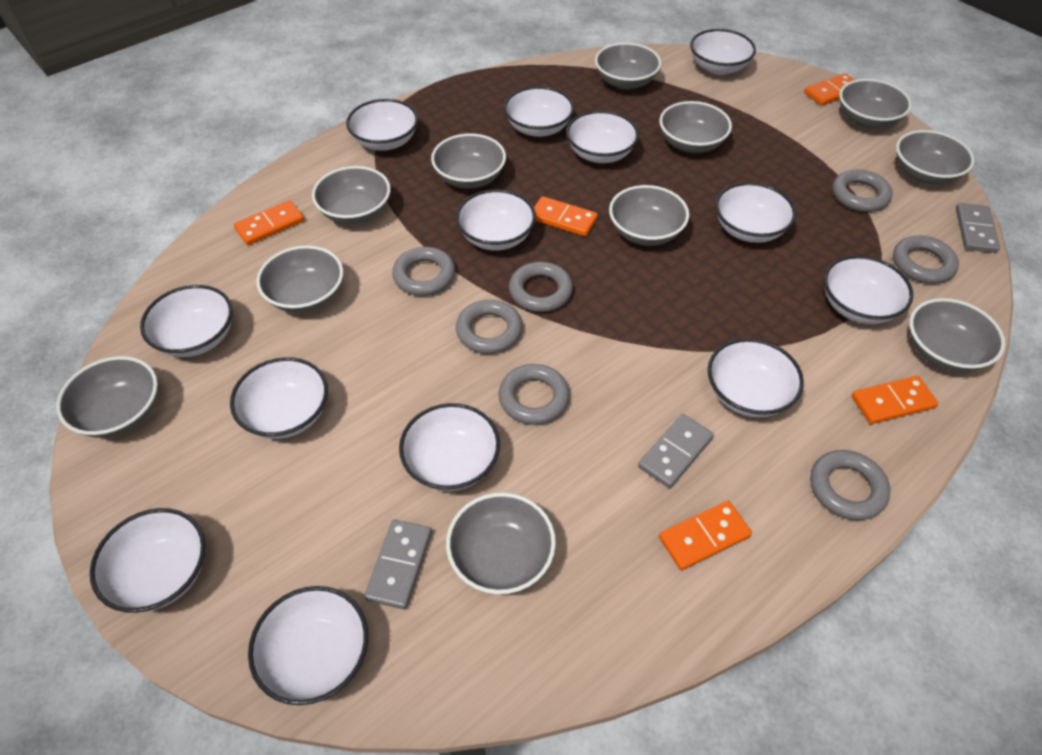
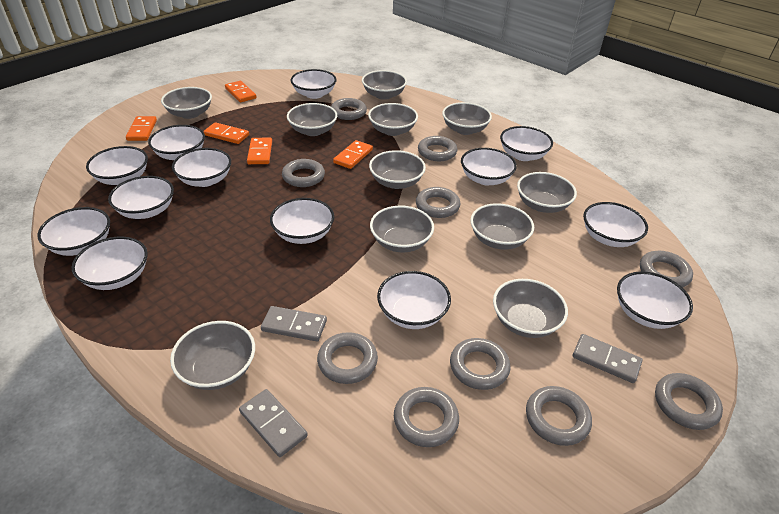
grey ring: [392,247,455,296] [456,300,522,354] [499,364,570,425] [509,262,573,312] [810,450,890,520] [832,169,893,212] [893,236,959,284] = 7 -> [282,159,325,187] [317,332,378,384] [331,98,367,120] [394,387,459,447] [416,187,461,218] [418,136,457,161] [450,338,511,390] [526,386,592,446] [640,251,693,288] [655,373,723,430] = 10

